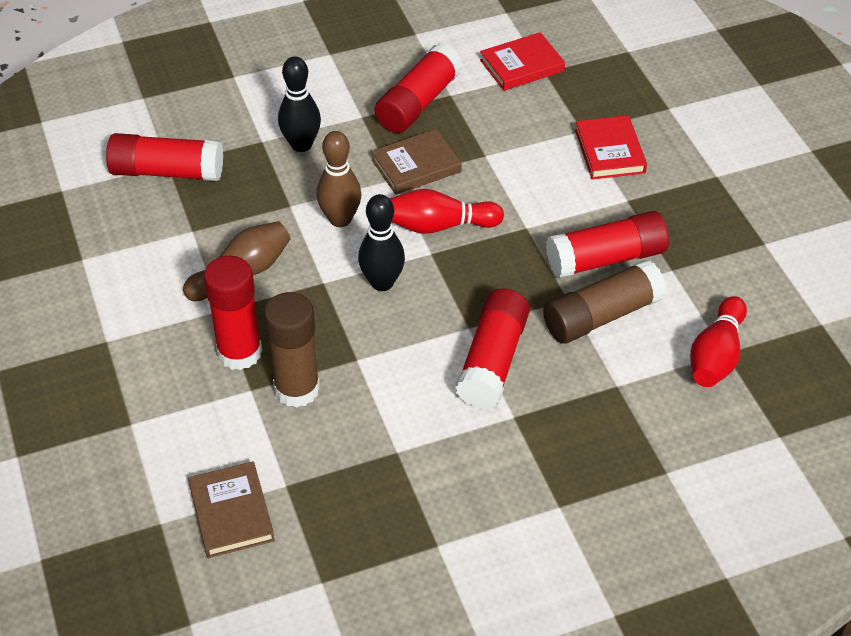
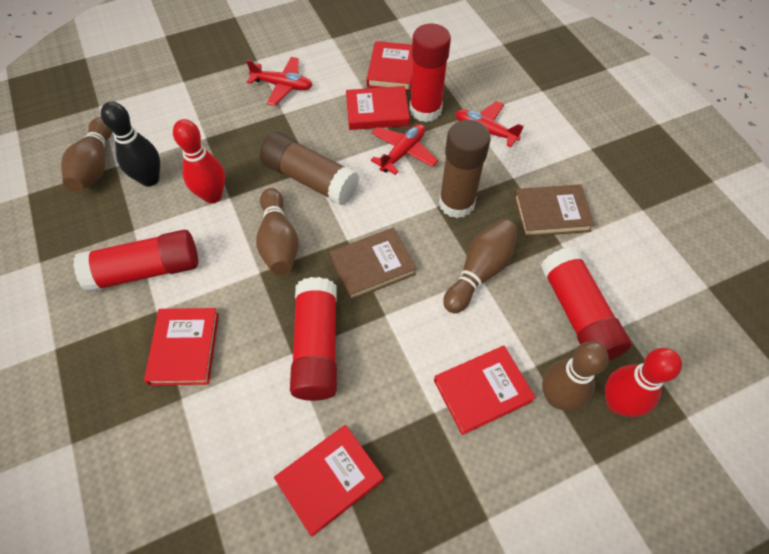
black bowling pin: [278,56,321,152] [358,194,405,291] = 2 -> [101,102,160,187] = 1
brown bowling pin: [183,221,290,301] [317,131,362,227] = 2 -> [61,117,112,192] [256,188,299,275] [443,219,518,313] [542,341,608,411] = 4
red book: [480,32,565,91] [575,115,647,180] = 2 -> [144,308,219,386] [274,425,384,537] [346,86,410,130] [366,41,413,91] [434,346,536,435] = 5
red glue stick: [106,133,223,181] [204,256,262,370] [375,43,463,133] [455,288,530,409] [546,211,669,278] = 5 -> [73,230,198,293] [290,277,337,401] [409,24,451,122] [541,247,632,361] = 4
red plane: none = 0 -> [246,57,312,106] [371,124,438,175] [456,101,524,147] = 3

